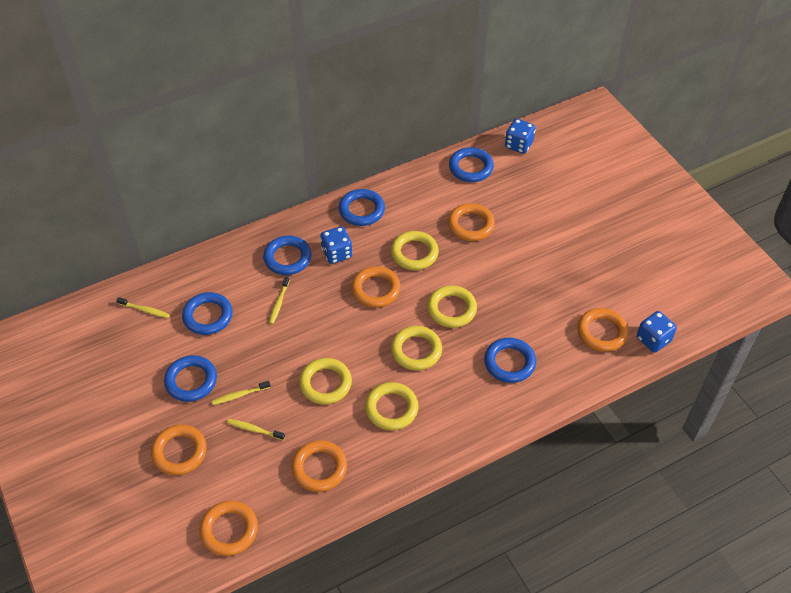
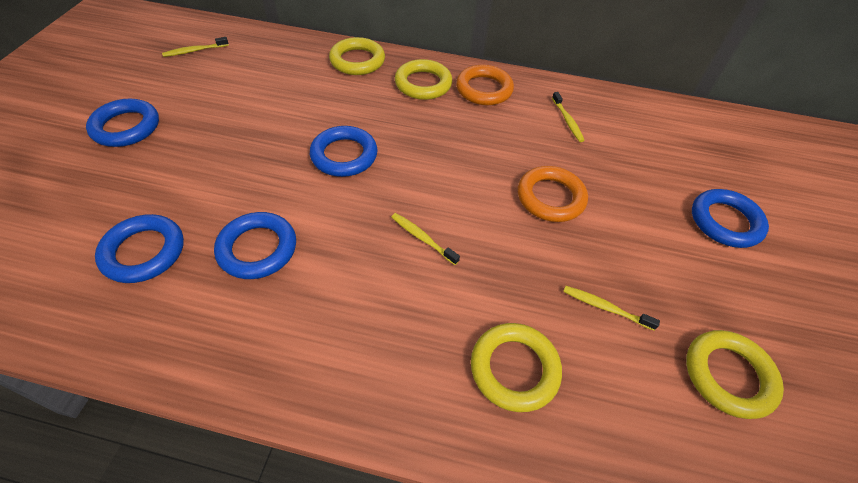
blue dice: [320,226,353,264] [505,119,535,154] [637,311,677,353] = 3 -> none = 0
blue ring: [164,355,217,402] [182,292,233,335] [263,236,311,275] [339,189,385,226] [449,147,494,182] [484,338,536,383] = 6 -> [86,99,159,147] [95,214,184,283] [214,212,296,279] [310,126,378,177] [692,189,769,248] = 5
orange ring: [151,424,207,475] [199,500,258,556] [291,440,347,492] [351,266,401,308] [448,203,495,241] [577,308,628,352] = 6 -> [456,65,514,105] [517,166,588,222] = 2
yellow ring: [299,358,352,405] [365,382,419,430] [391,231,439,270] [391,326,442,370] [427,285,477,328] = 5 -> [329,37,385,75] [395,59,452,100] [471,323,562,412] [686,330,784,419] = 4

